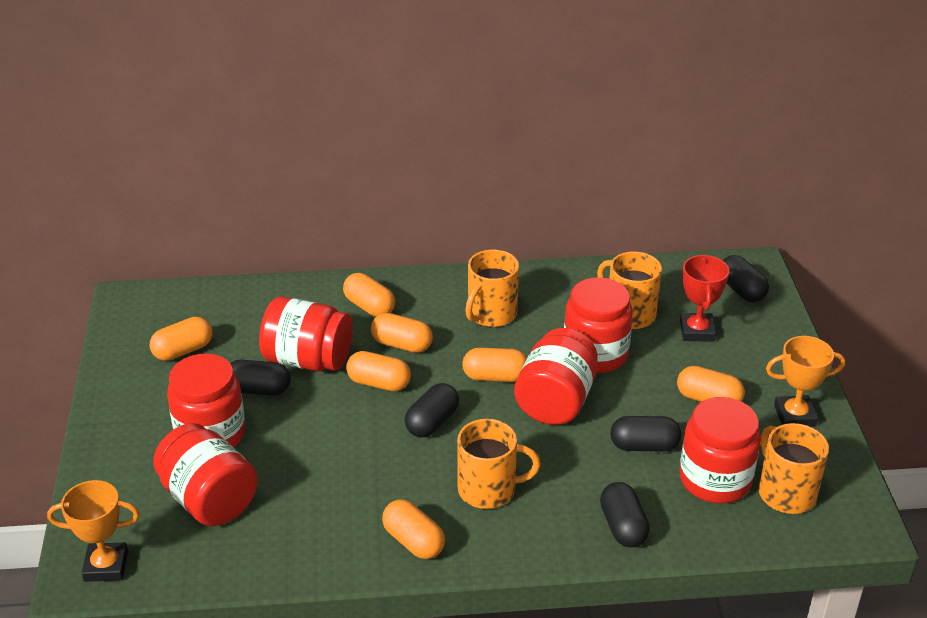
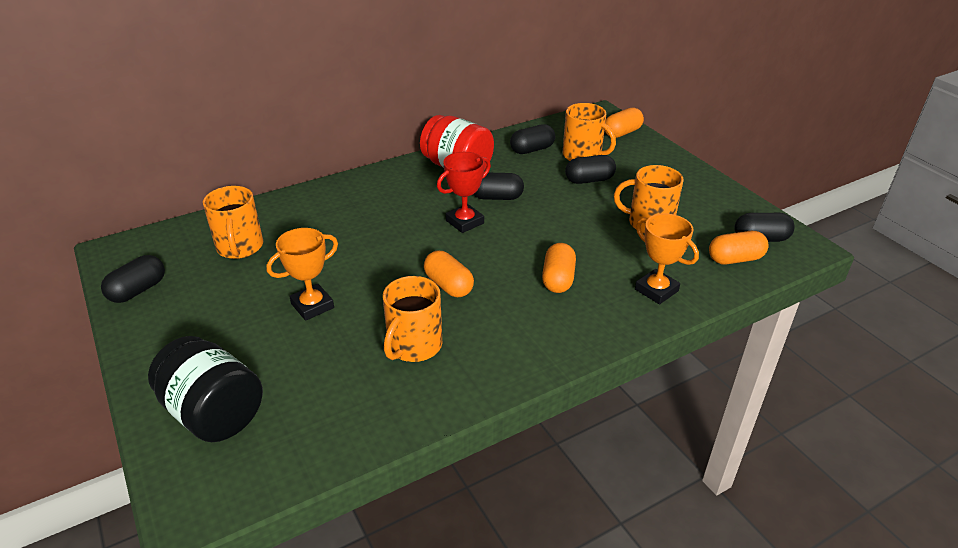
black jar: none = 0 -> [148,336,263,442] = 1
orange capsule: [150,316,213,361] [343,273,395,317] [346,351,411,392] [371,313,433,353] [382,499,445,559] [462,348,527,382] [677,366,745,402] = 7 -> [424,251,474,297] [542,243,576,293] [604,107,644,138] [709,231,768,265] = 4
red jar: [153,423,258,526] [167,353,245,447] [259,296,353,371] [514,328,598,425] [564,277,633,373] [679,397,761,504] = 6 -> [420,115,494,170] = 1

